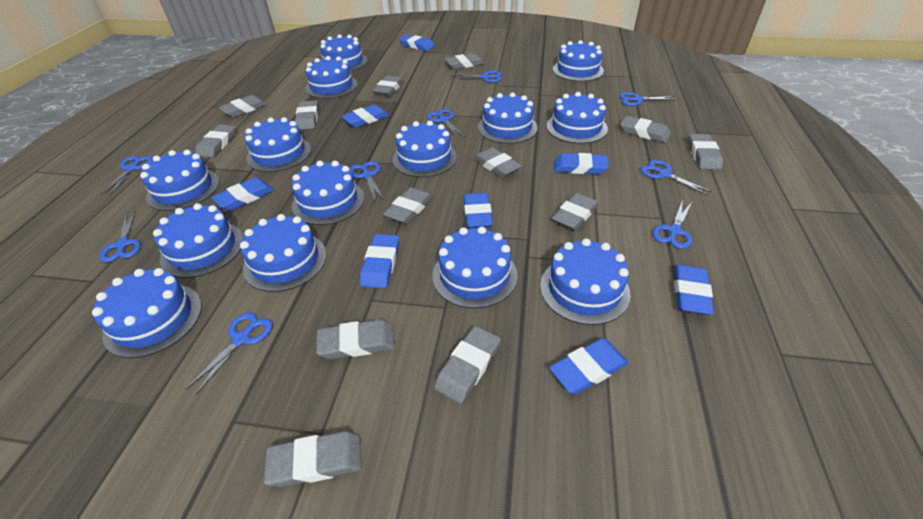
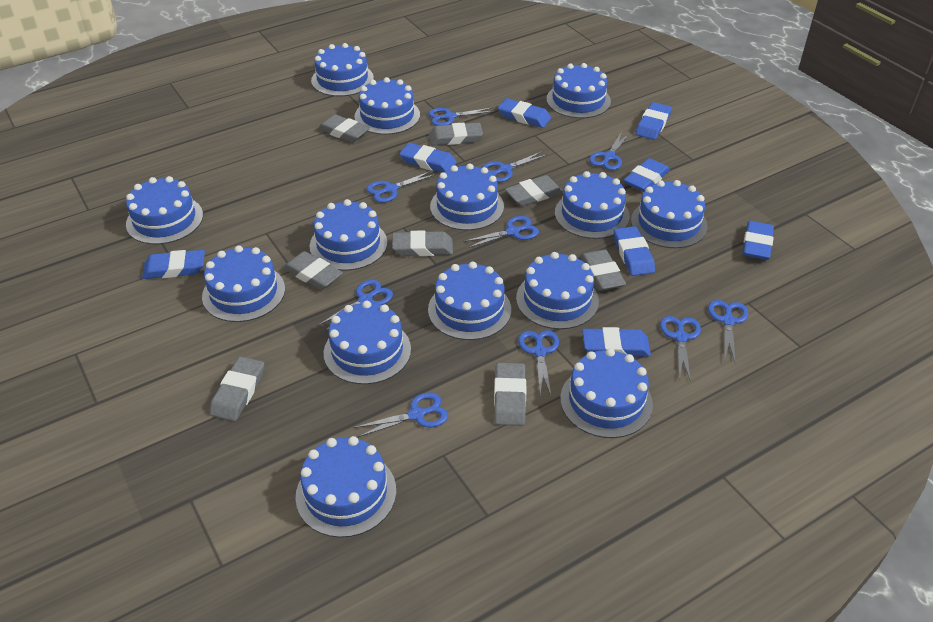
blue scissors: [99,211,141,262] [101,156,153,195] [185,312,273,395] [350,161,384,199] [427,109,465,138] [450,71,501,83] [619,92,676,106] [641,160,712,195] [652,200,692,249] = 9 -> [319,280,393,331] [353,392,448,437] [366,171,436,203] [428,108,495,126] [463,216,539,248] [482,151,547,182] [518,330,559,395] [589,132,630,170] [660,316,701,382] [708,300,749,361] = 10
grey eraser: [195,125,235,158] [218,95,267,117] [264,431,362,487] [295,100,319,130] [316,319,395,359] [372,75,404,96] [383,187,433,224] [434,326,501,404] [445,53,484,70] [473,147,522,178] [552,193,599,230] [620,116,671,143] [688,134,723,170] = 13 -> [209,357,264,421] [283,251,343,290] [318,114,370,143] [392,230,453,256] [429,122,483,146] [494,363,526,426] [505,175,563,206] [580,249,626,291] = 8

